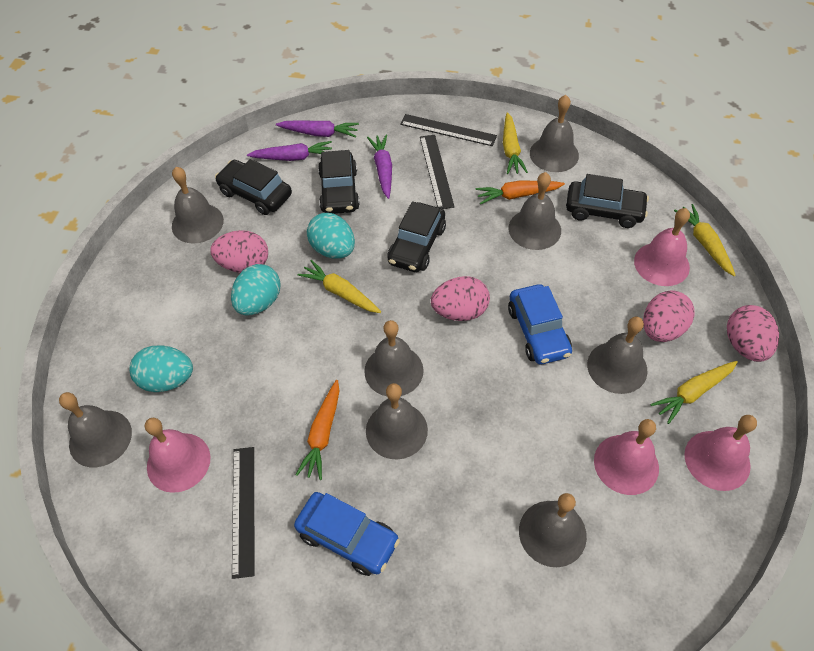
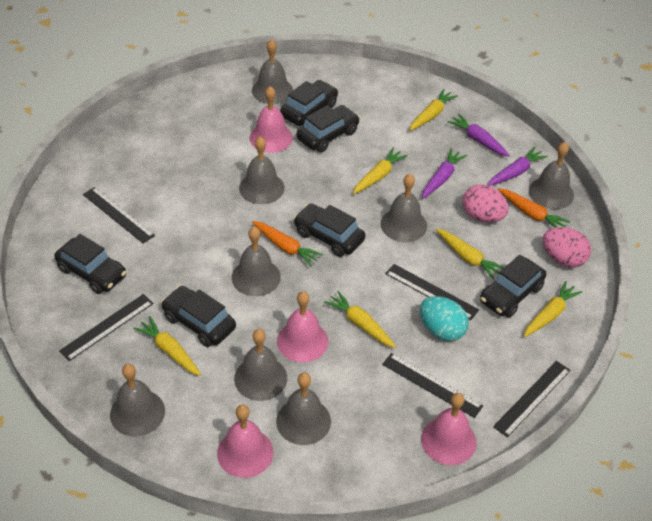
black car: [215,159,292,215] [318,150,360,214] [387,201,446,272] [566,174,649,228] = 4 -> [54,234,126,294] [161,286,236,347] [280,80,338,126] [294,203,365,257] [296,105,360,153] [480,255,546,317] = 6
black ruler: [232,447,254,579] [400,114,497,146] [420,135,455,209] = 3 -> [59,294,153,361] [83,187,155,244] [382,353,483,418] [385,264,479,320] [493,361,571,437] = 5
blue car: [294,492,400,576] [508,284,572,364] = 2 -> none = 0
pink egg: [210,230,268,273] [431,276,490,321] [643,290,695,342] [727,305,779,362] = 4 -> [462,184,508,222] [543,227,591,268] = 2
turquoise egg: [130,345,193,392] [231,264,281,315] [307,213,355,259] = 3 -> [420,296,469,341] = 1
yellow carrot: [297,260,381,313] [503,112,528,174] [650,361,738,424] [674,204,736,276] = 4 -> [133,316,201,376] [324,291,396,348] [353,148,408,194] [409,89,458,131] [436,228,504,280] [524,281,583,337] = 6

